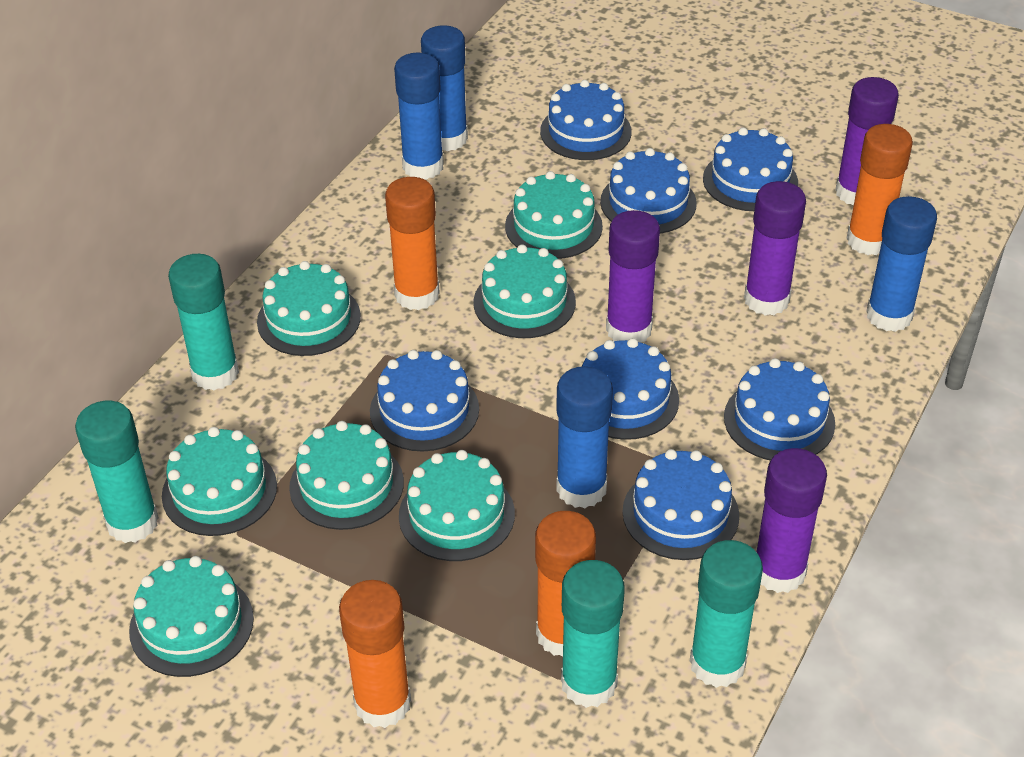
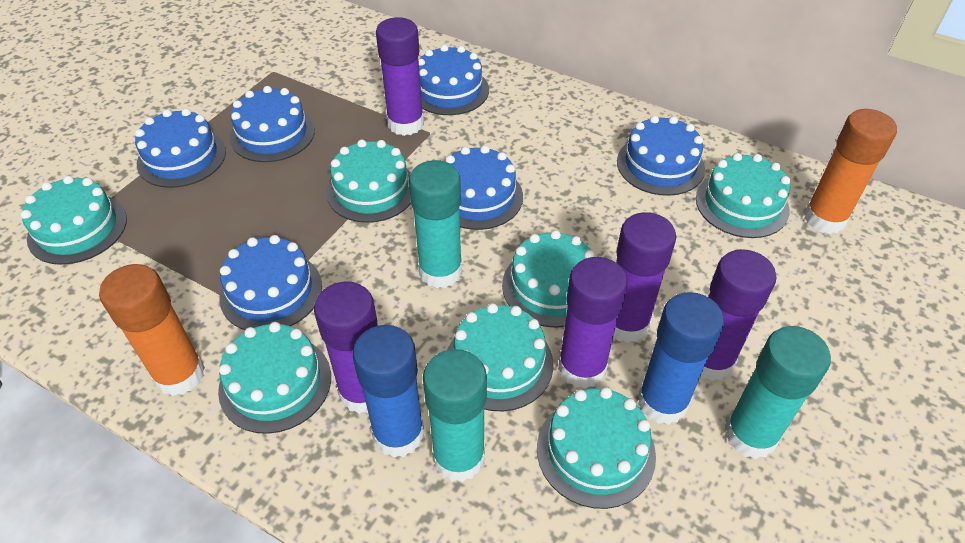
blue cake: [370,350,479,451] [540,80,632,160] [582,338,679,440] [600,148,697,234] [622,449,739,560] [703,127,798,211] [724,358,835,461] = 7 -> [135,109,226,188] [219,235,322,330] [230,86,315,162] [418,45,489,115] [445,145,523,230] [617,116,705,196] = 6
blue glue stick: [394,53,444,180] [421,25,468,151] [556,366,613,508] [866,196,937,332] = 4 -> [353,325,424,458] [638,292,724,425] = 2
orange glue stick: [339,580,411,728] [385,177,440,310] [535,511,596,657] [846,124,913,255] = 4 -> [99,264,205,396] [804,109,897,234] = 2
purple glue stick: [606,210,660,343] [744,181,806,315] [757,448,827,593] [835,77,899,206] = 4 -> [314,281,378,414] [376,17,424,136] [558,257,628,389] [613,212,676,343] [700,249,776,381] = 5
turquoise glue stick: [75,401,159,543] [168,254,239,391] [561,560,625,708] [690,540,763,688] = 4 -> [409,160,462,288] [423,349,487,482] [725,326,831,459] = 3

